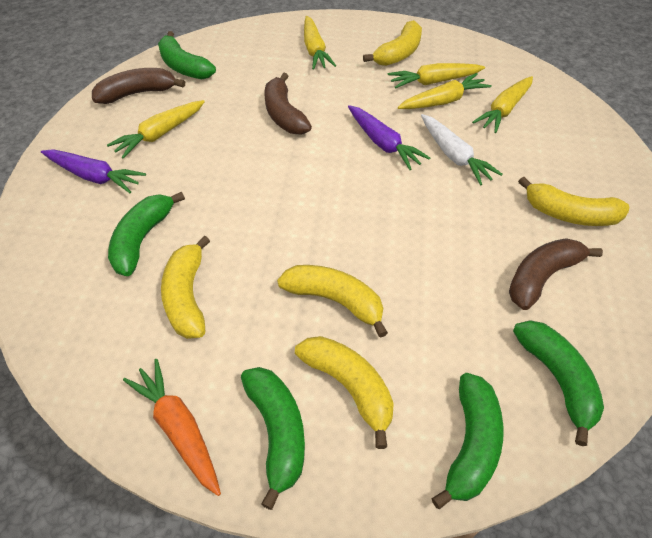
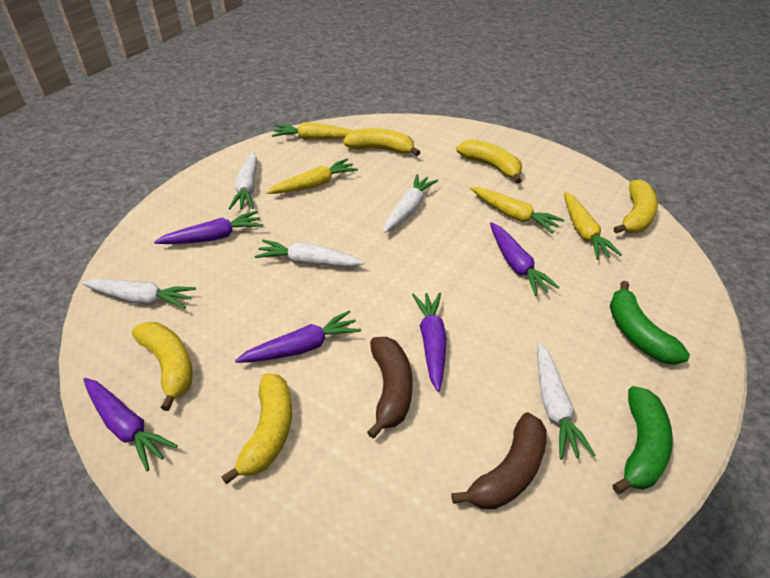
brown banana: [92,68,185,104] [265,72,312,135] [509,238,603,310] = 3 -> [367,337,413,439] [451,412,547,509] = 2
green banana: [108,192,185,276] [158,31,216,79] [241,367,305,510] [431,373,503,510] [513,320,604,446] = 5 -> [610,281,690,365] [612,386,673,494] = 2
orange carrot: [123,359,221,496] = 1 -> none = 0
purple carrot: [41,149,146,193] [348,105,430,170] = 2 -> [83,378,178,471] [154,211,263,244] [235,310,361,363] [412,292,447,392] [490,222,560,296] = 5
white carrot: [421,114,503,185] = 1 -> [82,279,196,309] [229,152,257,210] [254,240,365,267] [383,174,438,233] [537,342,595,460] = 5
yellow carrot: [107,100,205,159] [304,16,336,70] [388,63,485,89] [398,73,492,109] [472,76,533,133] = 5 -> [266,158,358,194] [272,123,353,140] [470,187,564,234] [564,192,622,260] = 4

